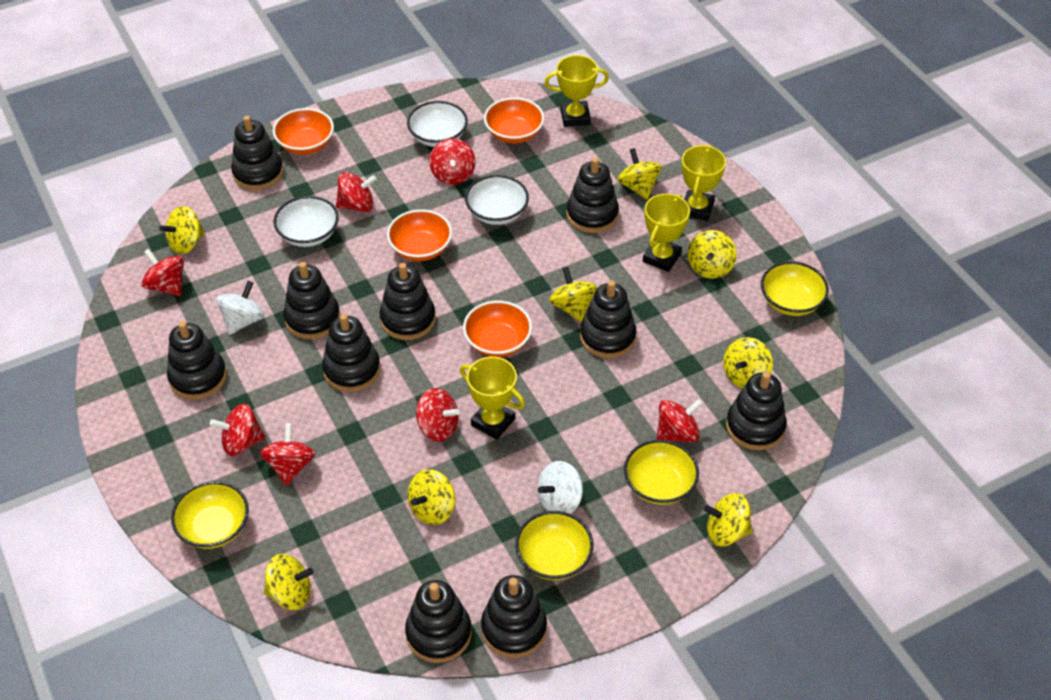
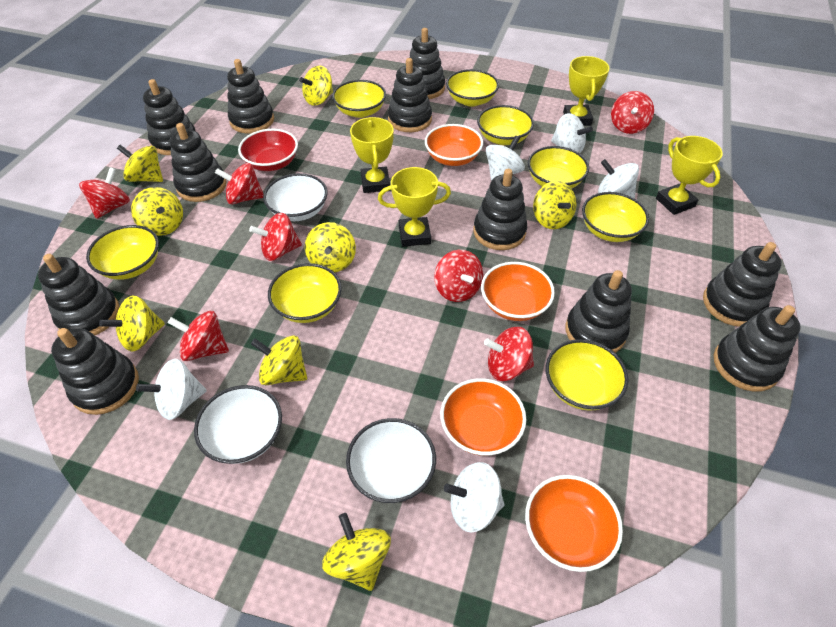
black stacking toy: [167,321,227,400] [231,116,283,190] [283,262,340,339] [322,314,381,392] [380,263,436,340] [405,580,472,663] [481,575,547,658] [567,157,619,233] [580,281,636,358] [726,372,787,450] = 10 -> [38,254,119,336] [51,328,139,415] [143,79,196,155] [170,123,227,202] [227,59,274,133] [388,58,432,132] [409,28,445,99] [473,169,527,250] [565,270,632,353] [703,242,782,327] [714,305,801,392] = 11
red bowl: none = 0 -> [238,129,298,171] = 1
white spinning top: [216,281,264,335] [537,461,583,514] = 2 -> [136,359,207,420] [444,462,505,533] [486,136,525,181] [551,113,593,153] [598,159,639,198] = 5
yellow bowl: [171,481,249,549] [515,511,594,580] [624,440,699,505] [761,261,829,316] = 4 -> [86,225,159,280] [268,263,342,323] [332,80,386,118] [446,69,499,107] [477,105,534,145] [528,146,589,189] [545,339,628,411] [582,192,649,242] = 8

